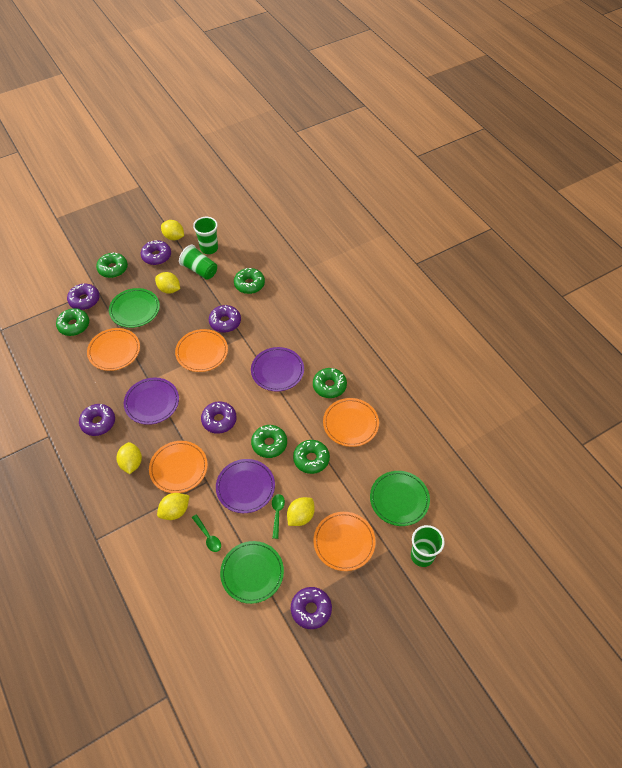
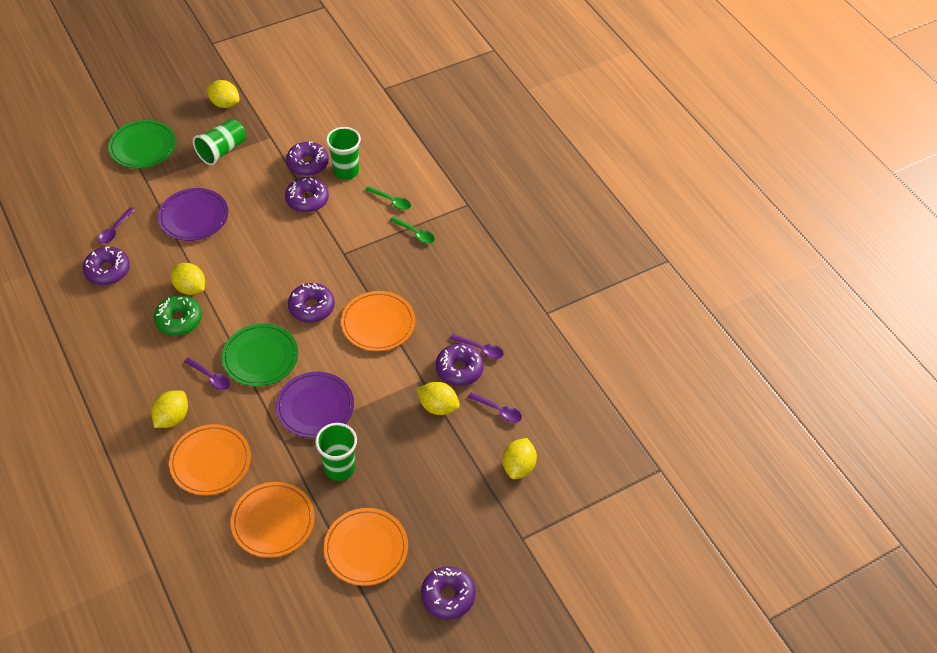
green donut: [56,308,89,336] [96,252,128,278] [234,268,265,294] [251,425,287,458] [293,440,330,474] [313,368,347,398] = 6 -> [154,295,202,336] = 1
green plate: [109,288,160,328] [220,541,284,604] [370,471,430,526] = 3 -> [108,120,176,168] [222,324,298,387] = 2
orange plate: [87,328,140,371] [149,441,208,493] [175,329,228,372] [313,512,375,571] [323,398,379,447] = 5 -> [169,424,251,495] [231,482,315,558] [324,508,408,586] [341,291,415,351] = 4
purple plate: [124,377,179,425] [216,459,275,513] [251,347,304,392] = 3 -> [158,188,228,241] [276,372,354,438] = 2
purple spoon: none = 0 -> [98,207,135,244] [184,357,230,390] [450,334,504,359] [468,392,522,423] = 4

